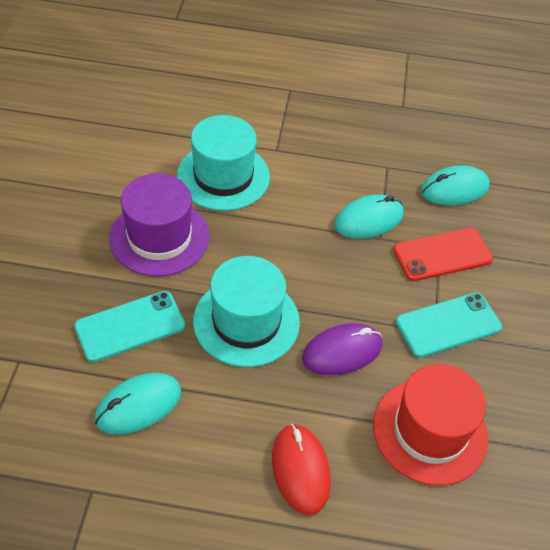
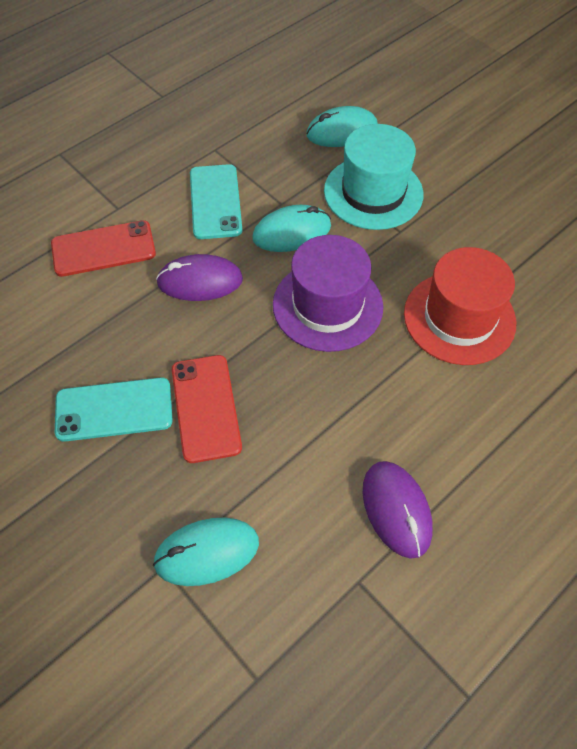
purple mouse: [302,323,382,376] = 1 -> [156,254,243,301] [363,461,433,559] = 2
red mouse: [272,424,331,515] = 1 -> none = 0
red phone: [393,228,493,281] = 1 -> [51,220,156,277] [172,355,242,463] = 2
turquoise hat: [177,115,270,211] [193,256,300,367] = 2 -> [324,124,423,230] = 1

